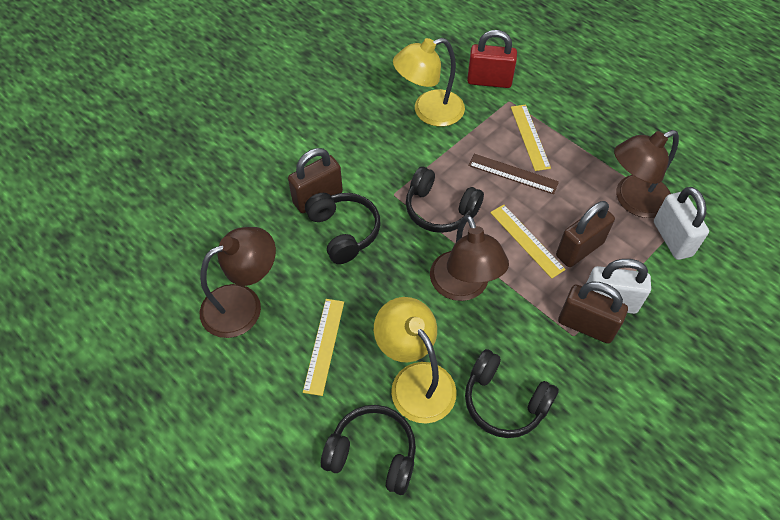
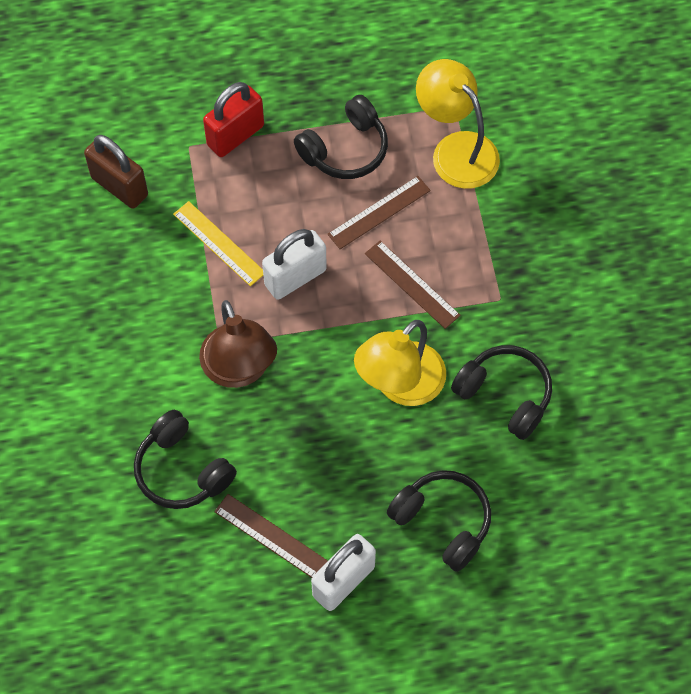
brown lamp: [200,227,276,338] [430,215,509,301] [614,130,679,218] = 3 -> [199,300,277,388] = 1
brown padlock: [288,148,343,213] [556,201,615,267] [558,281,628,344] = 3 -> [84,135,148,209] = 1
brown ruler: [468,154,559,194] = 1 -> [214,494,328,578] [328,176,431,249] [365,241,461,329] = 3
yellow ruler: [303,299,344,396] [490,204,566,279] [511,105,551,171] = 3 -> [173,201,263,286] = 1

